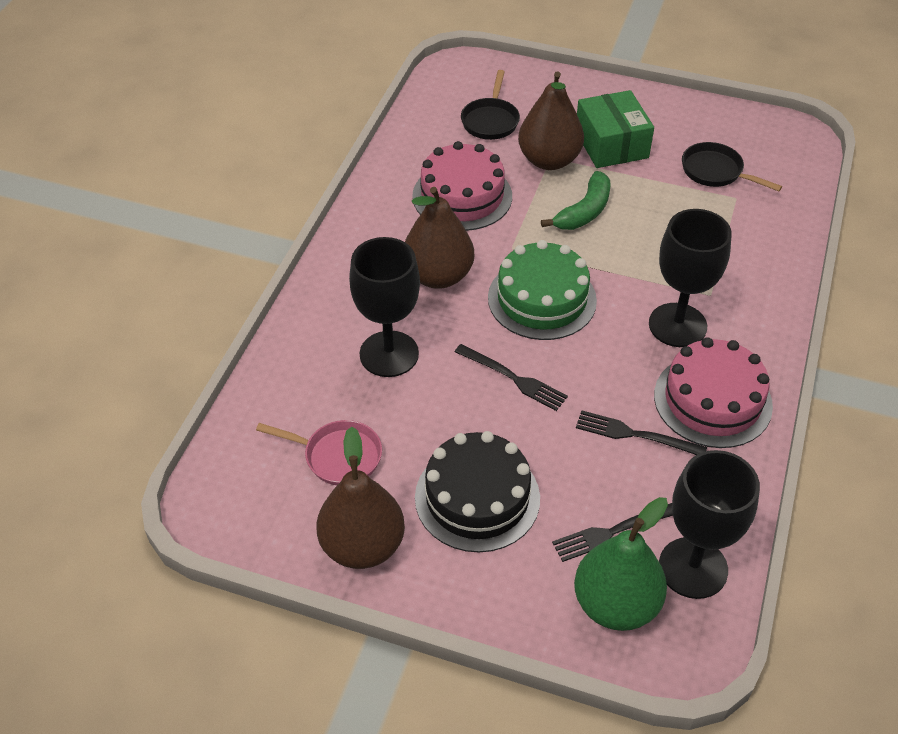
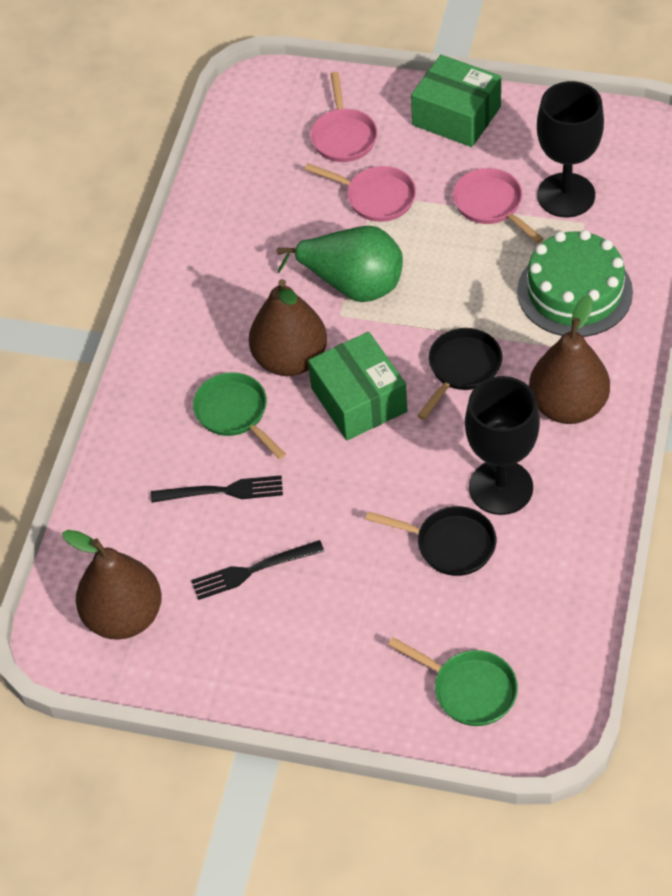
black cake: [415,431,540,552] = 1 -> none = 0
black fork: [455,344,568,411] [552,503,673,562] [576,410,707,455] = 3 -> [151,475,283,503] [191,540,324,600] = 2
black goblet: [349,237,420,377] [649,209,732,347] [659,450,760,599] = 3 -> [465,376,540,515] [537,81,604,217] = 2
green banana: [541,171,610,230] = 1 -> none = 0
green box: [577,90,654,168] = 1 -> [308,332,407,440] [411,55,501,147] = 2
green pan: none = 0 -> [193,372,286,459] [388,637,518,726] = 2
pink cake: [412,141,512,231] [654,337,773,448] = 2 -> none = 0
pink pan: [256,420,382,485] = 1 -> [305,164,416,222] [310,72,378,162] [453,168,544,243] = 3

